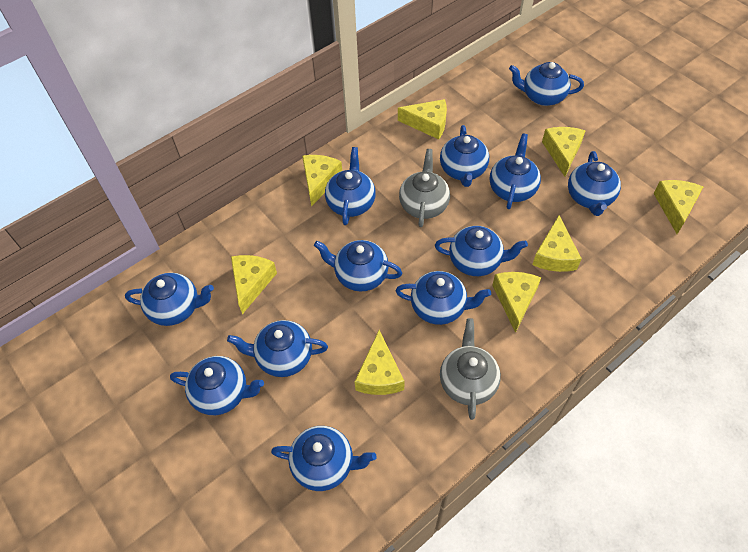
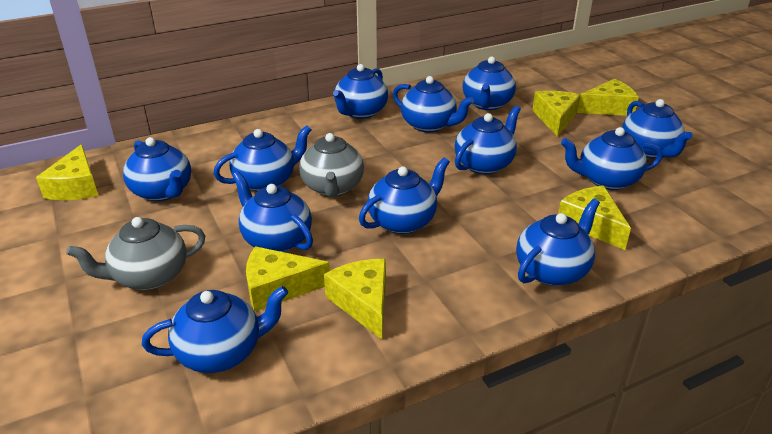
yellow cheese: [231,255,277,314] [302,155,342,207] [354,330,405,395] [398,99,447,139] [492,272,541,333] [532,215,582,272] [542,127,586,177] [653,180,703,234] = 8 -> [36,144,98,200] [246,246,330,312] [324,259,386,339] [532,91,580,137] [558,186,631,250] [577,79,639,116] = 6

